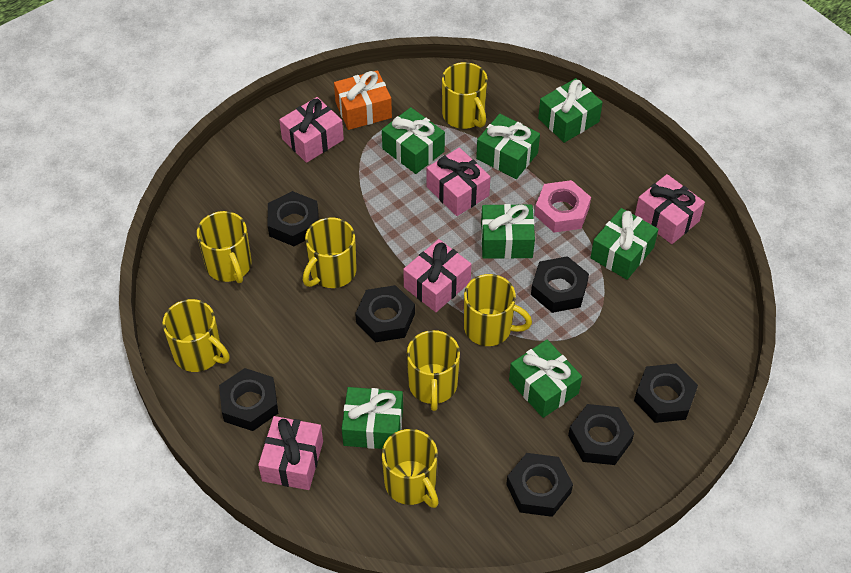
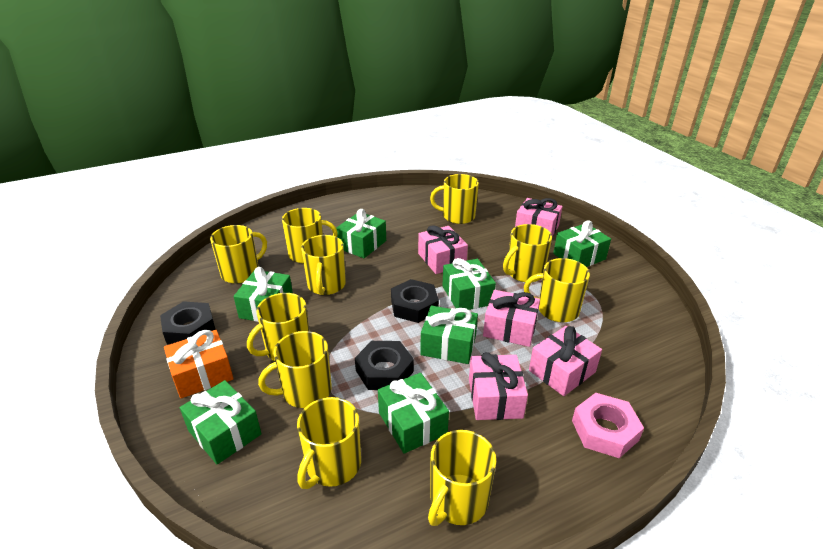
black nut: [219,368,278,431] [268,191,319,246] [355,285,415,342] [506,453,573,517] [531,256,589,313] [568,404,634,465] [634,363,698,423] = 7 -> [160,301,216,345] [355,341,414,390] [391,279,439,323] = 3
yellow mug: [162,299,230,372] [197,211,252,283] [303,217,357,288] [382,429,439,508] [407,330,460,411] [442,62,488,129] [464,274,532,346] = 7 -> [210,225,267,284] [247,293,309,361] [258,331,332,408] [282,208,338,263] [297,397,361,489] [301,235,346,295] [428,430,496,526] [430,174,479,224] [503,224,552,282] [524,258,590,322] = 10

